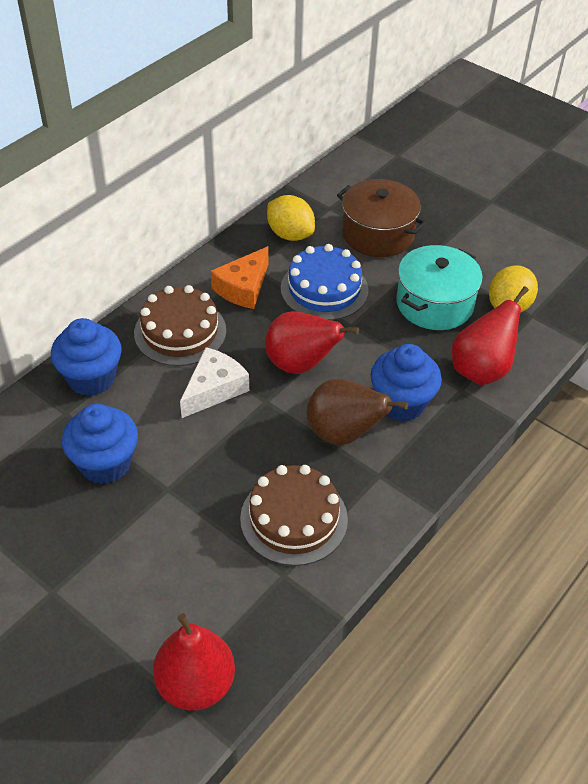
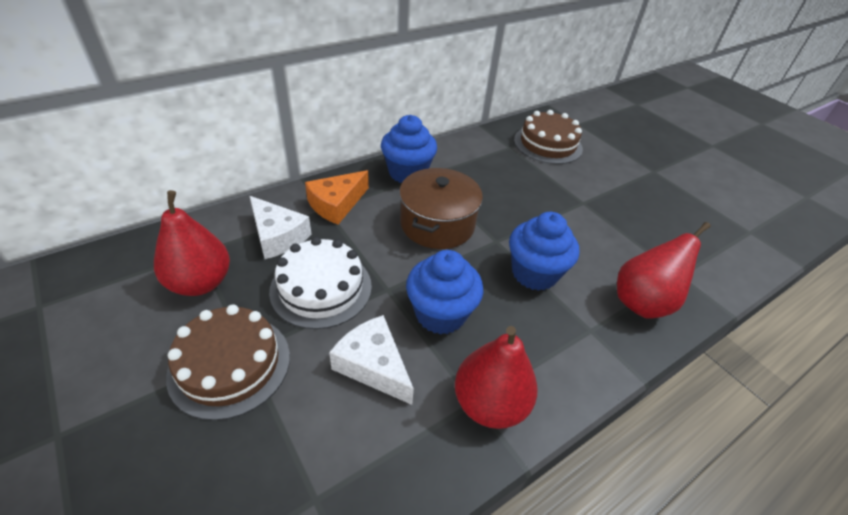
blue cake: [281,244,369,320] = 1 -> none = 0
brown pear: [307,379,408,445] = 1 -> none = 0
turquoise pot: [396,245,483,330] = 1 -> none = 0
white cake: none = 0 -> [269,237,372,329] = 1
white cheese: [180,347,249,418] = 1 -> [249,196,312,259] [329,315,414,405] = 2
yellow lemon: [267,195,315,241] [489,265,538,312] = 2 -> none = 0

